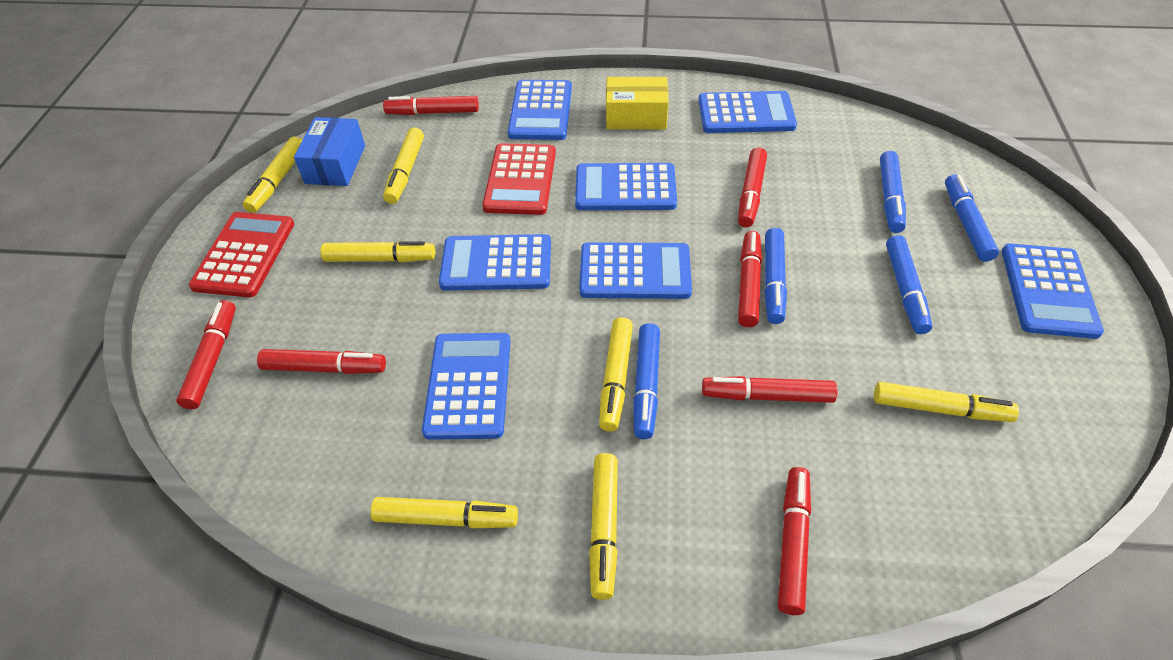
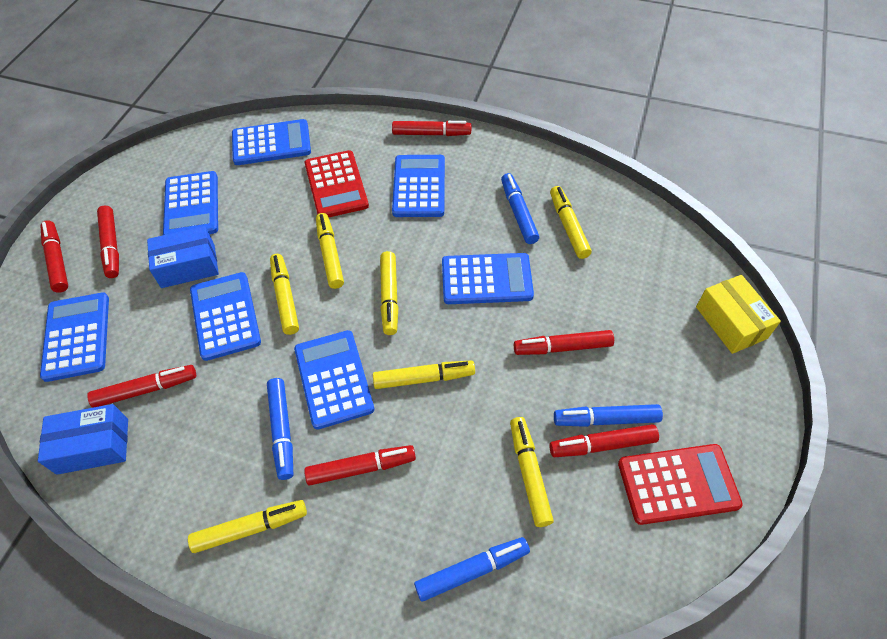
blue box: [294,117,365,186] = 1 -> [38,404,128,475] [147,226,219,288] = 2
blue marker: [633,323,660,439] [764,228,787,324] [880,151,906,233] [886,235,932,334] [945,174,999,262] = 5 -> [267,378,293,480] [414,537,530,602] [501,173,539,244] [554,404,663,427] = 4

